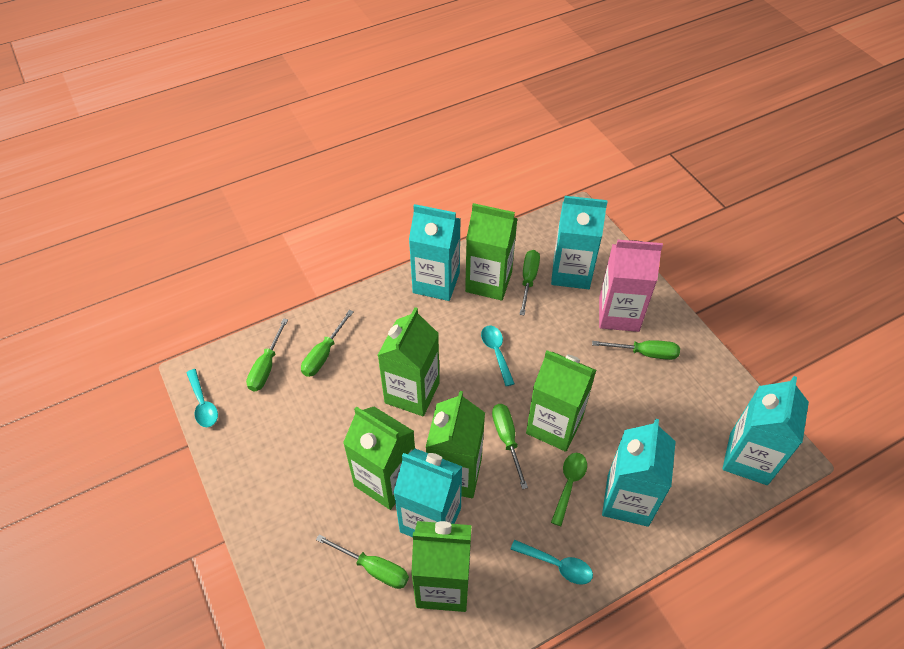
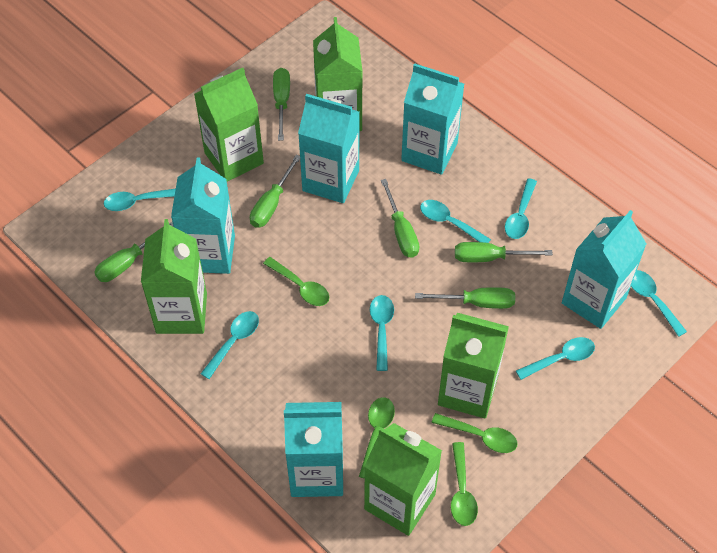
green carton: [343,406,415,510] [378,307,440,416] [411,521,472,612] [426,391,485,498] [465,203,518,301] [526,350,596,452] = 6 -> [141,219,207,334] [194,68,264,182] [313,17,363,131] [364,423,442,536] [438,313,509,419] = 5
green spoon: [551,453,587,526] = 1 -> [263,257,329,306] [359,397,395,479] [431,413,518,453] [451,442,478,526] = 4
pink carton: [599,240,663,332] = 1 -> none = 0
turquoise spoon: [186,369,218,427] [481,326,515,386] [510,540,593,585] = 3 -> [104,189,176,211] [200,311,259,379] [370,295,394,371] [420,200,491,243] [505,178,537,239] [516,337,595,380] [631,270,687,337] = 7

